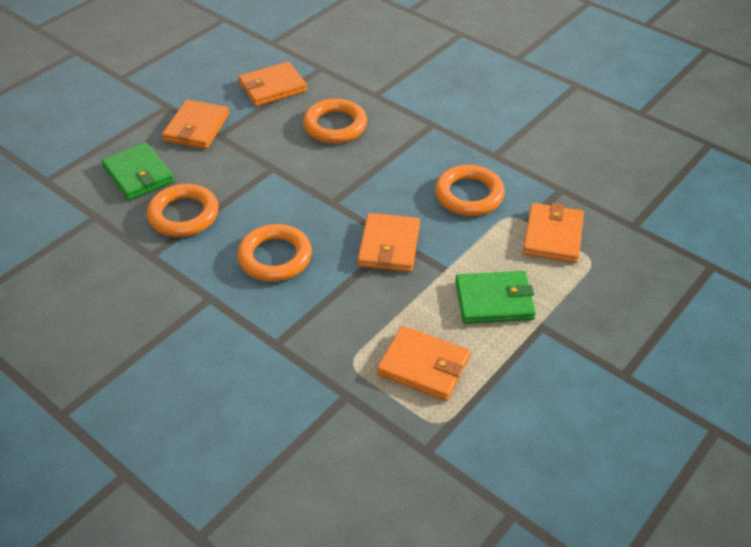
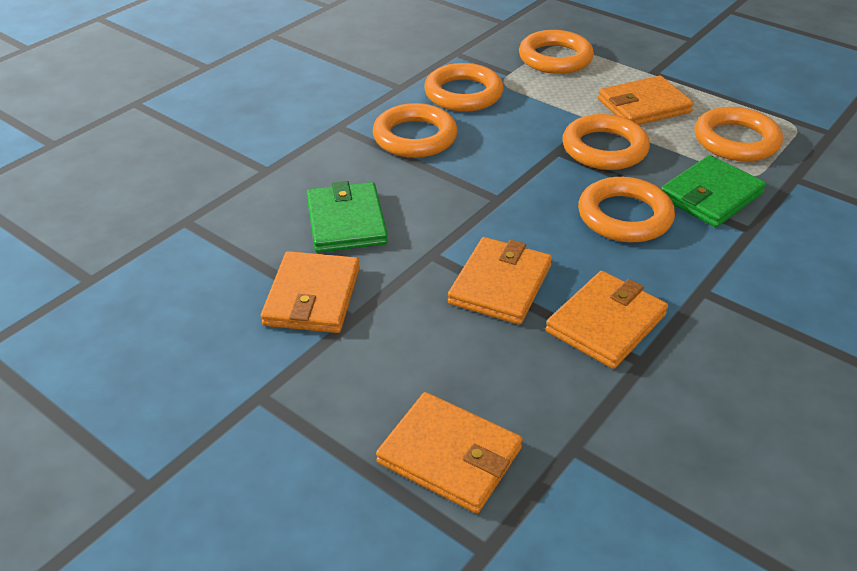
orange ring: [147,184,219,237] [237,224,312,282] [303,98,367,144] [435,165,505,216] = 4 -> [373,103,458,158] [424,63,504,112] [519,30,594,74] [562,114,650,170] [578,177,675,242] [694,107,783,162] = 6

